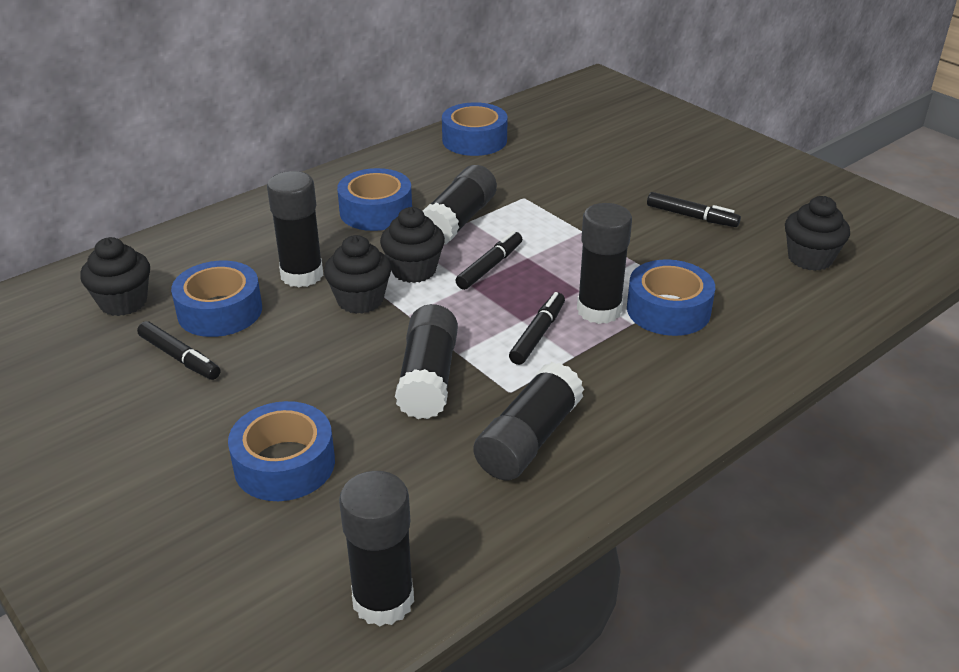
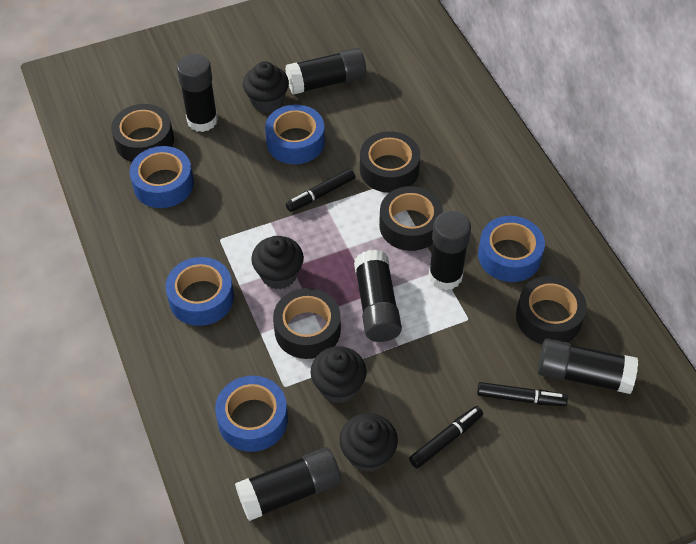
black marker: [137,321,220,380] [456,231,522,290] [509,292,565,365] [647,192,741,227] = 4 -> [286,168,355,212] [409,406,483,469] [477,382,568,406] = 3
black tape: none = 0 -> [111,104,174,162] [273,288,341,359] [360,131,420,193] [379,186,443,251] [516,276,587,344] = 5

